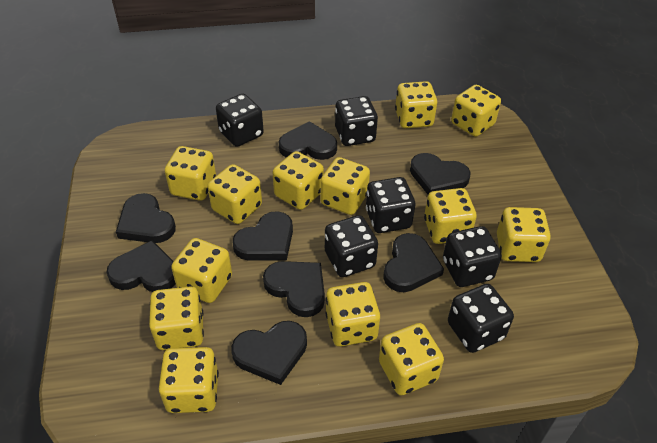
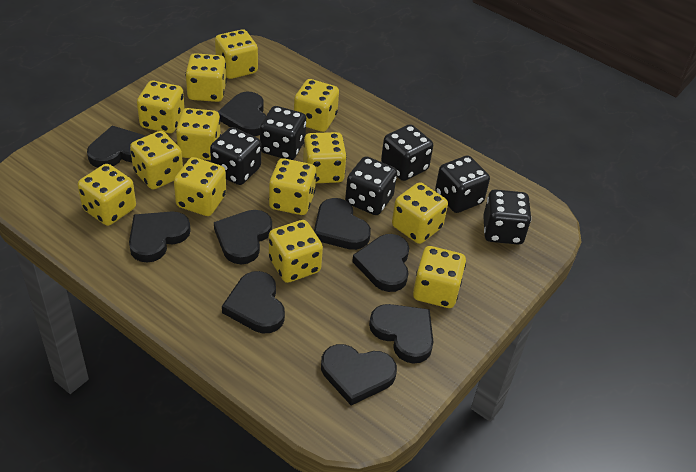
black heart: [106,240,176,292] [116,193,176,243] [231,321,307,385] [232,211,293,261] [263,261,325,317] [279,121,337,160] [383,233,444,292] [410,153,471,194] = 8 -> [87,126,146,168] [129,211,191,263] [214,210,272,264] [218,91,266,136] [222,271,285,333] [314,198,371,250] [321,344,397,405] [352,234,409,292] [369,304,433,364] = 9

